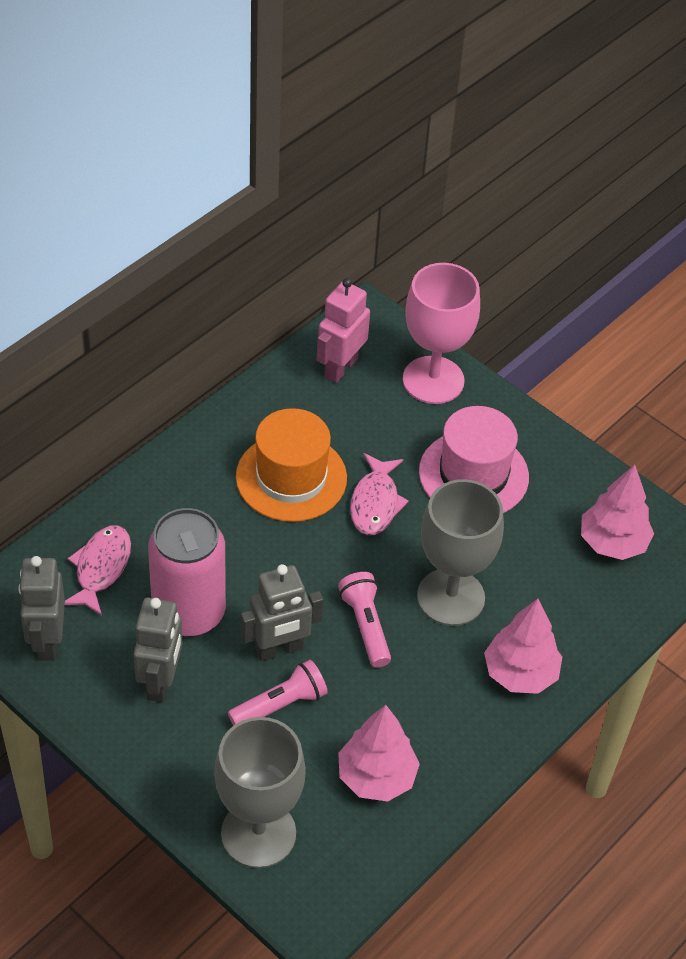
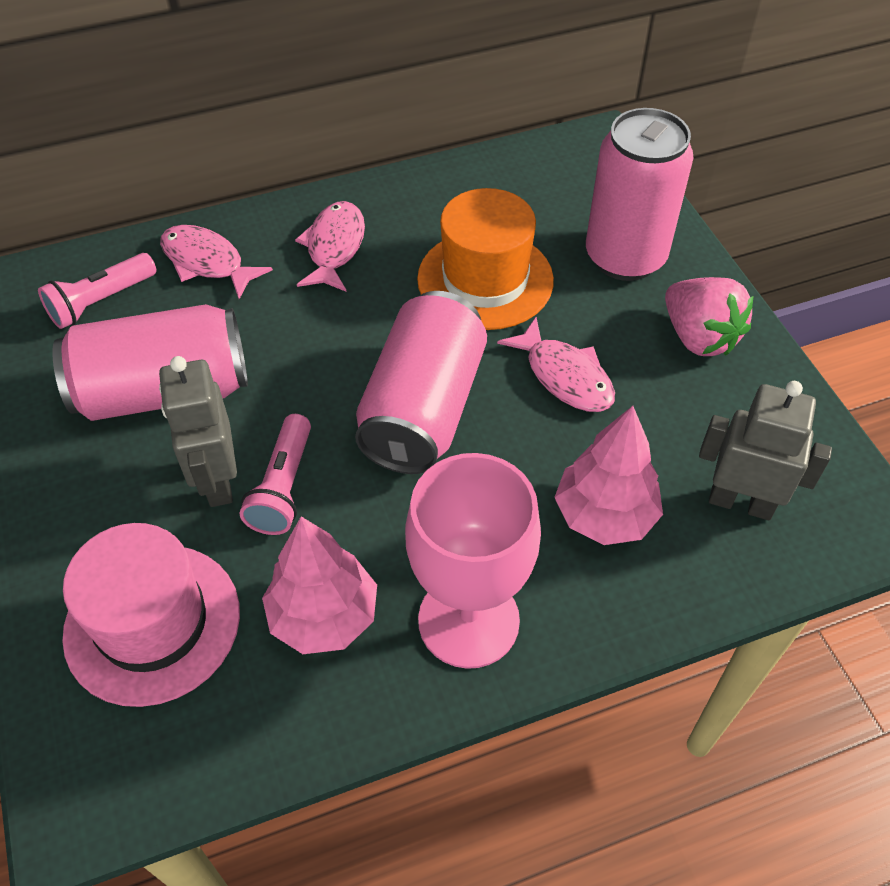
grey goblet: [214,717,306,868] [417,479,504,626] = 2 -> none = 0
grey robot: [19,556,65,661] [133,598,182,702] [241,564,323,661] = 3 -> [159,356,237,507] [699,381,832,520] = 2
pink can: [148,508,226,637] = 1 -> [52,304,248,421] [355,291,487,474] [586,108,694,281] = 3
pink fish: [65,525,131,616] [350,453,409,535] = 2 -> [160,225,273,299] [295,201,365,292] [497,317,615,412] = 3
pink robot: [317,278,370,383] = 1 -> none = 0
pink strawberry: none = 0 -> [665,277,753,356] = 1
pink tree: [338,705,420,802] [484,599,562,694] [581,465,654,560] = 3 -> [262,517,377,654] [554,406,663,545] = 2

